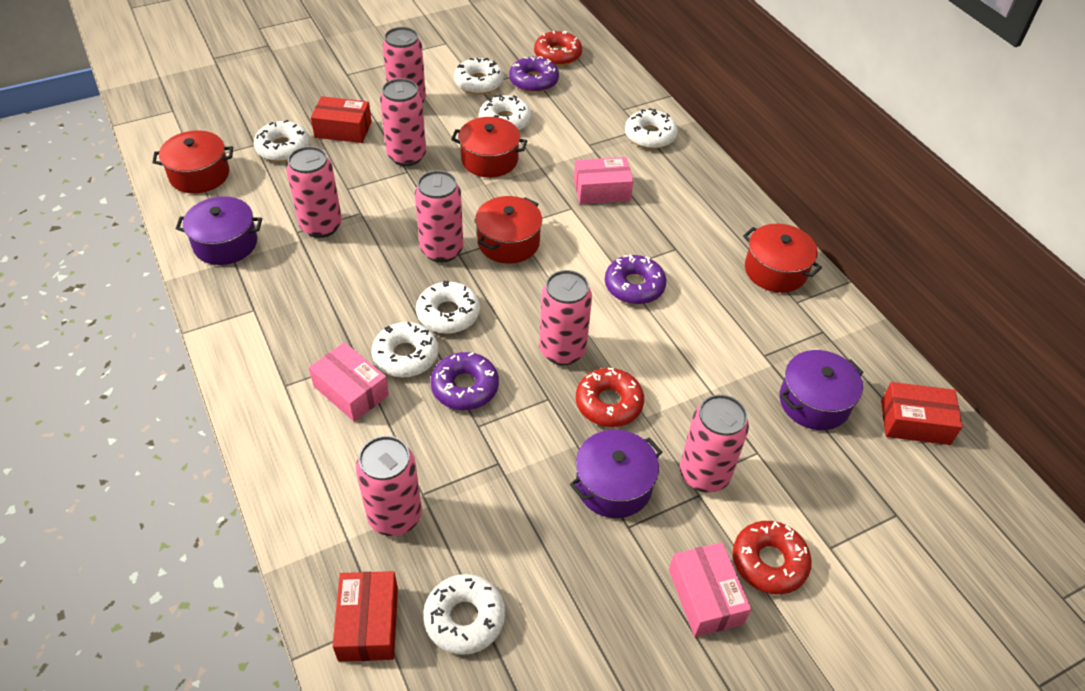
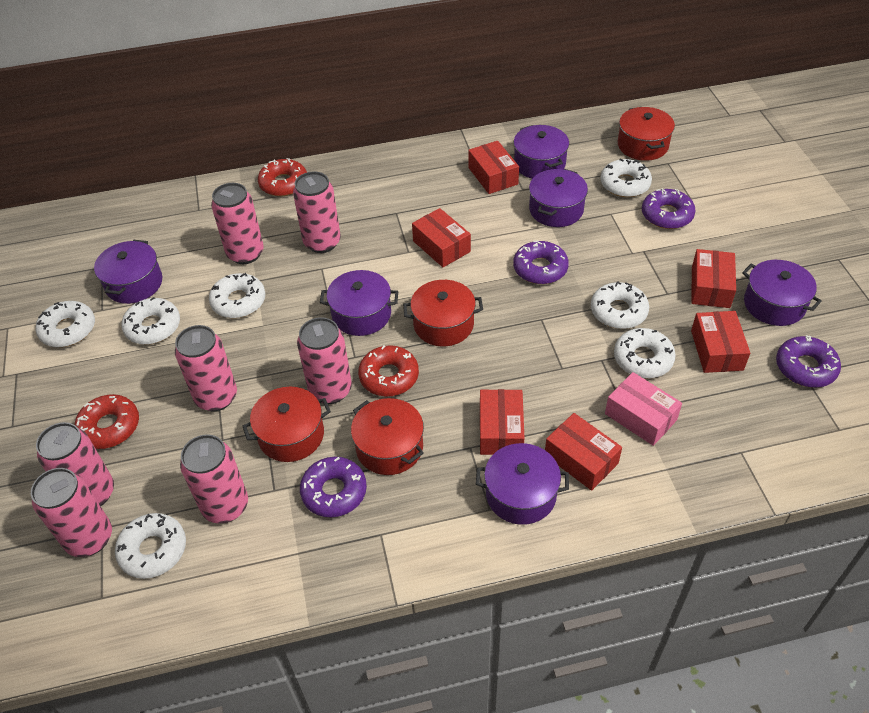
pink box: [309,342,389,422] [574,157,633,204] [669,542,751,637] = 3 -> [605,372,682,446] = 1
purple donut: [431,352,499,410] [509,56,559,93] [605,254,667,304] = 3 -> [300,457,367,517] [513,240,569,284] [642,188,696,229] [776,335,841,388] = 4
purple pot: [176,196,262,265] [570,430,662,518] [779,350,864,430] = 3 -> [94,240,162,304] [320,270,398,336] [476,443,569,525] [513,125,569,179] [529,169,588,227] [742,260,822,326] = 6
red box: [311,96,372,143] [332,571,398,662] [881,382,963,445] = 3 -> [412,208,471,267] [468,141,519,194] [480,389,525,455] [545,413,622,491] [691,249,736,308] [691,311,750,373] = 6

